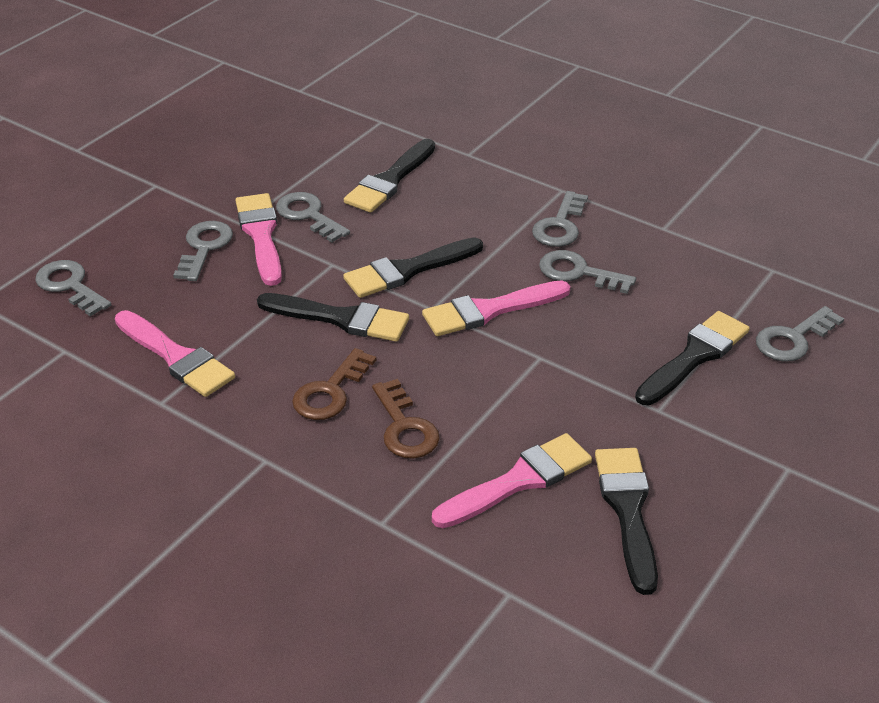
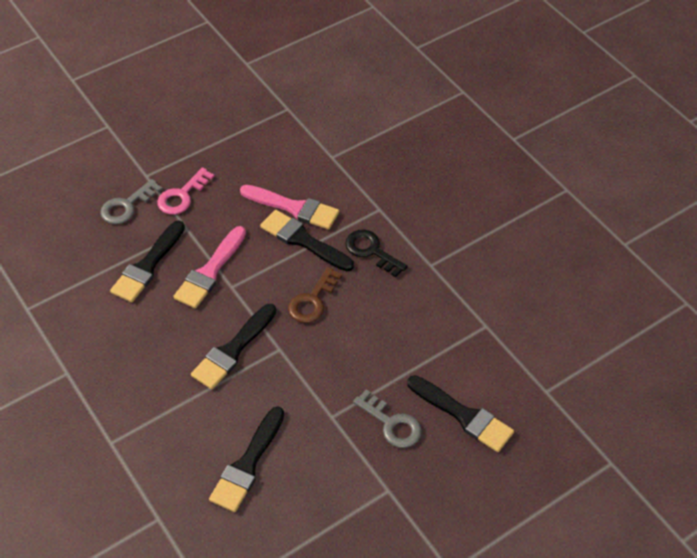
black key: none = 0 -> [345,230,407,277] = 1
brown key: [292,348,376,420] [372,379,440,459] = 2 -> [288,267,342,323] = 1
grey key: [35,260,112,317] [173,221,233,281] [276,192,350,242] [532,191,588,247] [539,250,636,294] [756,306,844,361] = 6 -> [100,179,163,224] [353,389,422,448] = 2
pink brush: [115,310,235,397] [235,193,282,286] [422,280,570,336] [432,433,592,528] = 4 -> [173,226,246,309] [240,185,339,230] = 2
pink key: none = 0 -> [157,167,215,215] = 1

